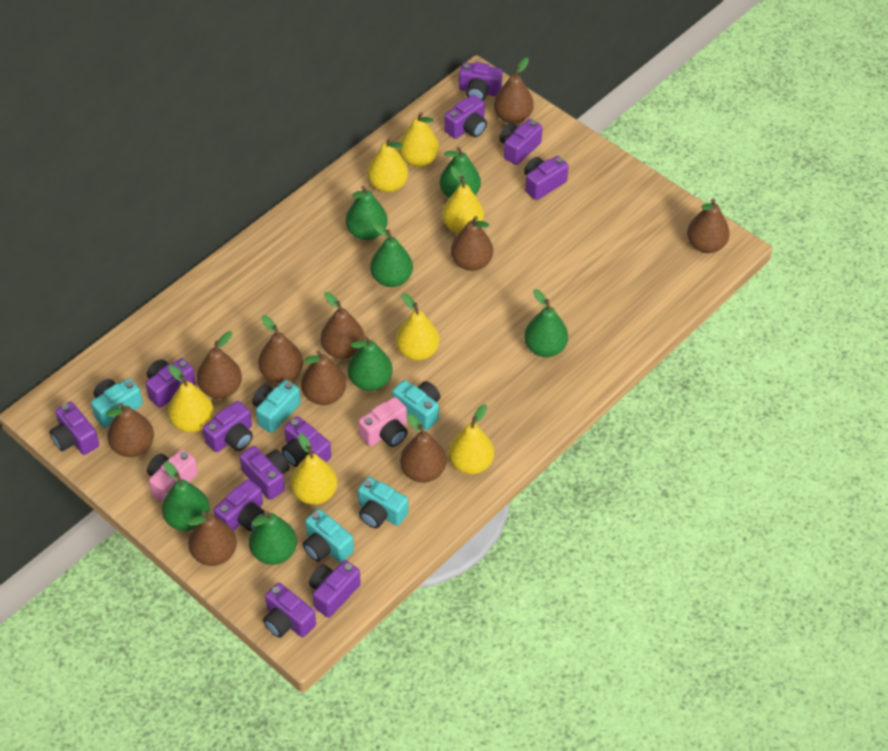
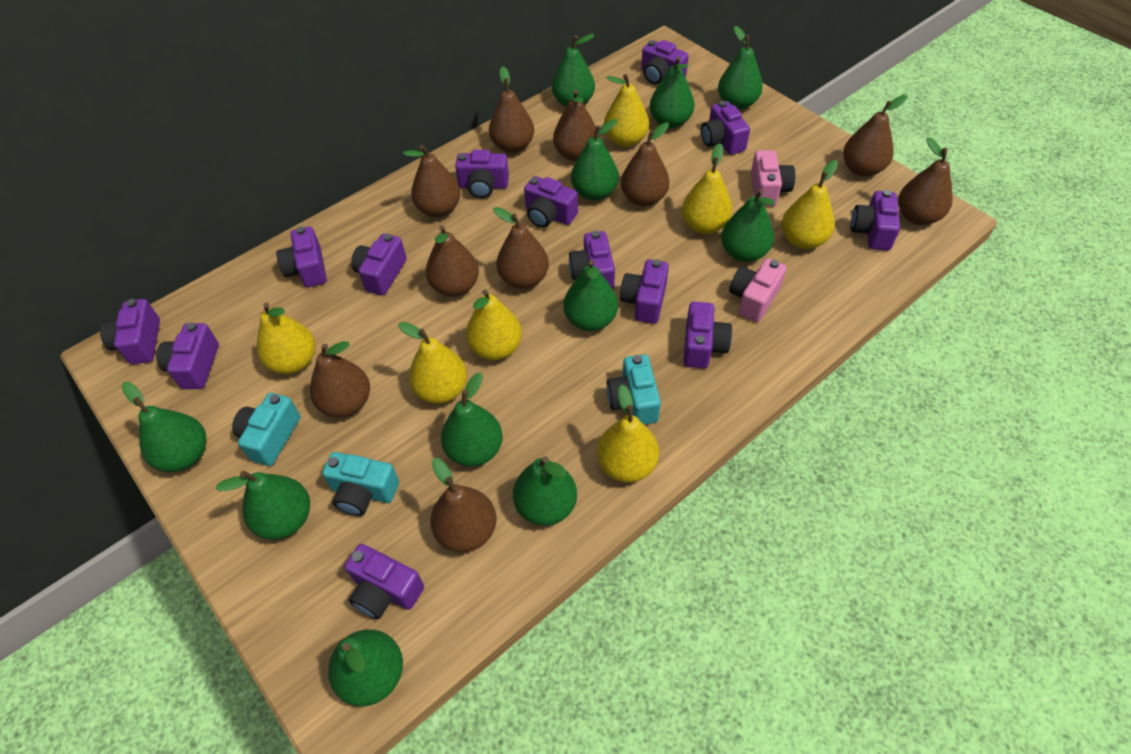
green pear: [162,462,210,531] [249,511,297,565] [346,186,388,240] [348,336,393,391] [370,223,413,287] [440,147,481,198] [524,289,568,357] = 7 -> [122,382,207,472] [216,471,310,540] [328,630,403,707] [441,373,503,467] [513,456,577,526] [552,34,595,107] [563,260,618,331] [571,119,619,201] [650,56,694,128] [718,26,763,110] [721,189,775,262] = 11
purple camera: [50,401,99,455] [146,358,196,408] [203,401,253,452] [214,479,265,531] [240,446,290,500] [263,583,316,638] [282,416,331,467] [309,560,361,618] [444,95,487,139] [459,62,503,101] [499,119,543,165] [524,156,569,200] = 12 -> [100,299,160,364] [156,322,219,389] [276,226,327,288] [345,544,424,619] [351,234,407,295] [455,150,509,199] [524,176,578,228] [569,231,615,290] [620,259,669,324] [641,40,689,84] [683,302,732,369] [701,101,750,155] [851,190,900,251] = 13
turquoise camera: [91,378,143,428] [252,380,301,433] [303,509,354,563] [358,477,409,528] [392,380,441,430] = 5 -> [232,393,300,466] [322,452,399,516] [607,354,661,424] = 3

